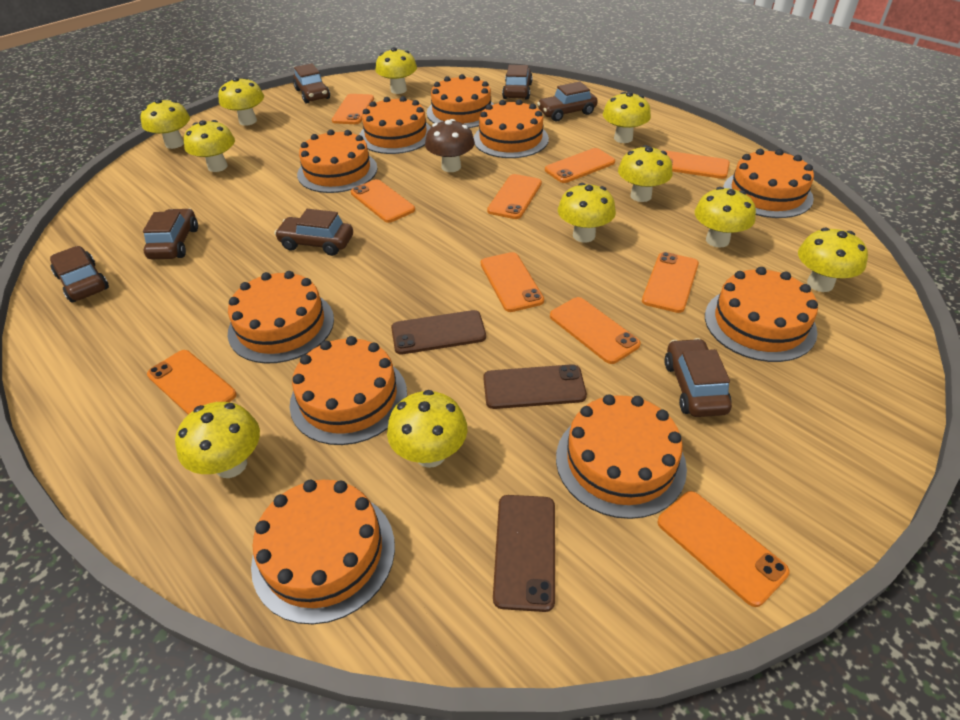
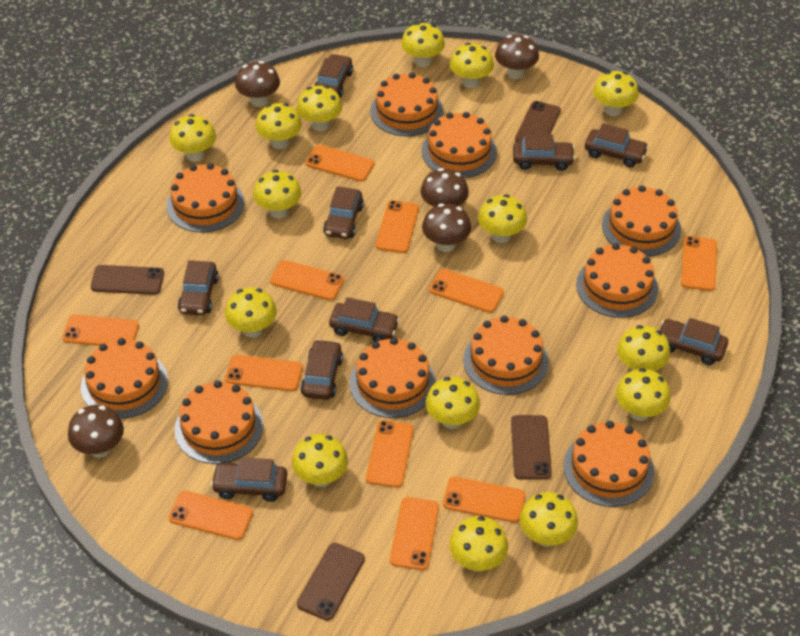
brown car: [50,246,109,303] [143,208,198,259] [274,209,353,256] [293,63,330,104] [502,65,533,100] [537,82,597,121] [664,338,732,417] = 7 -> [178,260,219,315] [211,458,287,502] [300,339,343,400] [314,54,353,98] [323,186,364,239] [329,297,400,342] [513,134,575,171] [585,123,649,168] [660,318,728,365] = 9
brown mushroom: [425,119,475,172] = 1 -> [68,405,124,458] [235,61,280,107] [421,168,469,207] [422,203,471,252] [495,35,539,79] = 5
brown phone: [391,310,486,354] [483,364,587,409] [493,495,555,612] = 3 -> [91,265,164,295] [297,543,365,621] [511,415,552,480] [515,101,561,142] = 4
orange phone: [147,350,237,414] [332,94,374,124] [351,179,415,223] [481,252,544,312] [487,174,542,219] [545,148,615,183] [550,297,641,364] [642,252,699,313] [657,491,790,607] [663,150,730,179] = 10 -> [62,315,139,346] [169,491,253,540] [225,355,303,391] [270,260,344,300] [306,145,374,182] [366,420,414,488] [376,200,419,253] [390,497,439,570] [429,269,504,313] [443,477,525,523] [681,236,717,291] = 11
yellow mushroom: [140,99,190,149] [175,402,260,478] [184,120,235,172] [218,77,264,126] [375,47,417,94] [387,390,467,468] [558,183,616,243] [603,92,651,143] [618,145,673,202] [695,187,756,248] [798,228,868,292] = 11 -> [169,114,216,162] [225,287,277,338] [253,170,301,218] [256,103,302,149] [292,434,348,487] [297,86,342,131] [401,23,445,67] [426,377,480,429] [450,43,494,88] [450,516,508,572] [478,194,527,243] [520,492,578,547] [593,71,639,116] [616,368,670,421] [617,325,670,371] = 15

